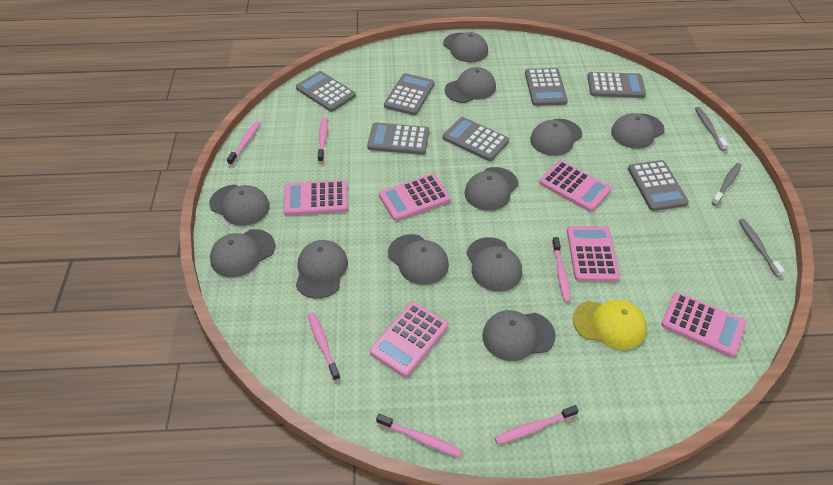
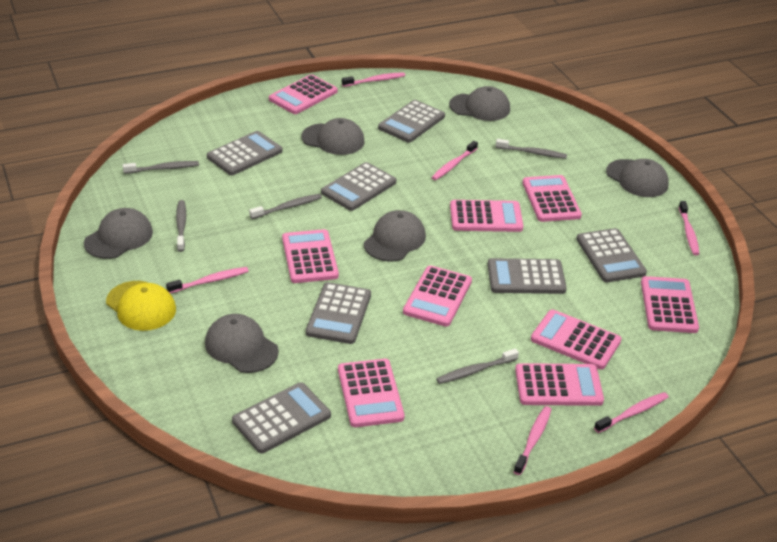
grey cap: [209,185,270,226] [210,229,275,277] [296,240,348,299] [388,234,449,285] [443,32,488,62] [445,67,496,103] [464,167,518,211] [467,237,522,292] [482,310,556,361] [530,119,582,156] [611,113,665,149] = 11 -> [84,208,153,259] [205,314,279,373] [301,118,365,155] [364,210,426,262] [449,86,510,121] [606,159,669,197] = 6
grey toothbrush: [695,107,728,151] [711,163,741,205] [739,219,784,277] = 3 -> [123,161,199,174] [176,200,186,252] [249,194,322,219] [436,348,519,384] [496,139,567,159] = 5
pink calculator: [283,180,348,216] [370,302,448,377] [379,174,451,221] [539,161,612,212] [567,226,620,282] [661,292,746,357] = 6 -> [269,74,338,114] [282,229,339,283] [338,359,405,427] [403,265,472,327] [450,200,523,232] [515,363,604,406] [522,175,582,222] [531,309,622,370] [641,276,699,333] = 9

